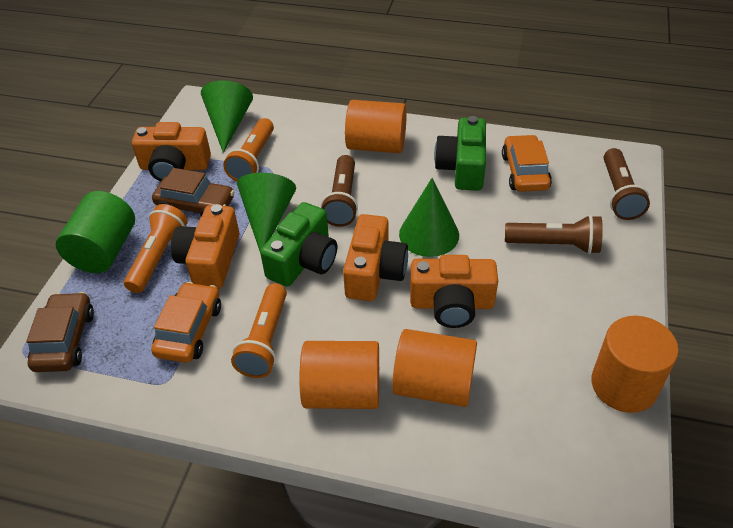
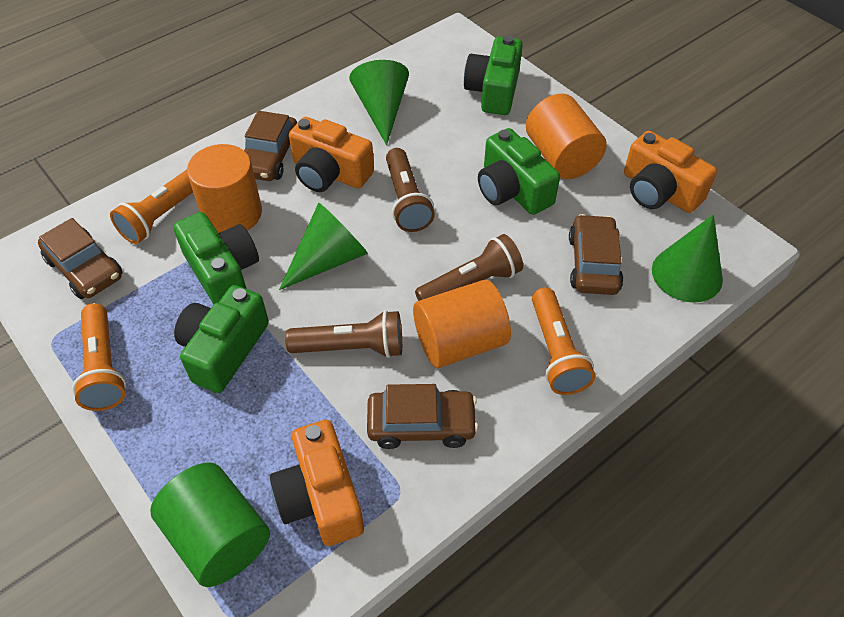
brown car: [27,292,94,372] [152,168,235,217] = 2 -> [38,218,123,299] [244,111,297,181] [367,384,478,449] [569,214,624,295] = 4
green camera: [260,202,337,287] [434,116,486,191] = 2 -> [173,212,259,305] [174,285,269,393] [464,35,523,115] [478,128,560,215] = 4
orange camera: [132,122,211,182] [171,204,239,289] [343,214,408,301] [410,255,498,328] = 4 -> [270,420,364,546] [289,117,374,192] [624,131,717,213] = 3
orange car: [151,282,221,363] [502,135,552,192] = 2 -> none = 0
orange cylinder: [299,341,379,409] [345,100,407,153] [392,329,477,407] [591,316,679,413] = 4 -> [187,144,262,233] [413,280,511,368] [526,93,607,179] = 3

